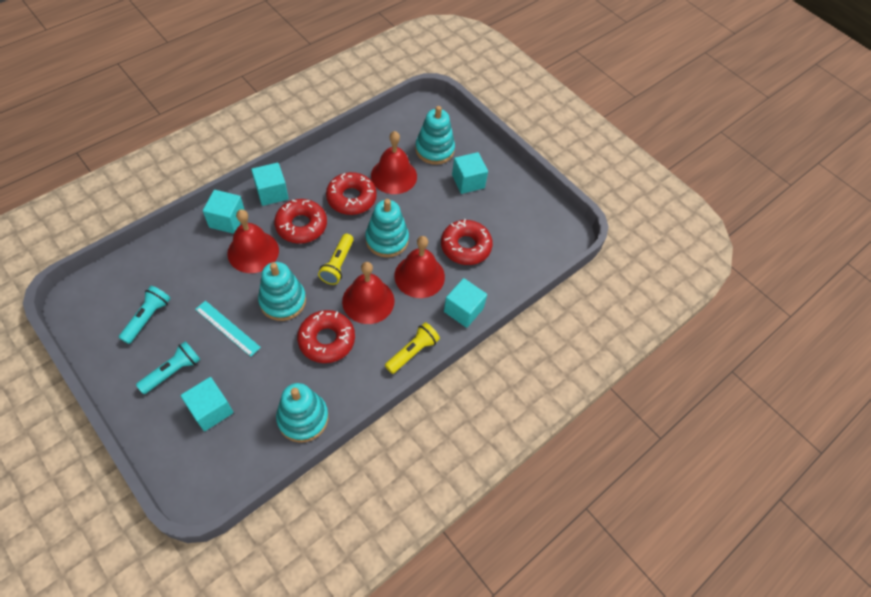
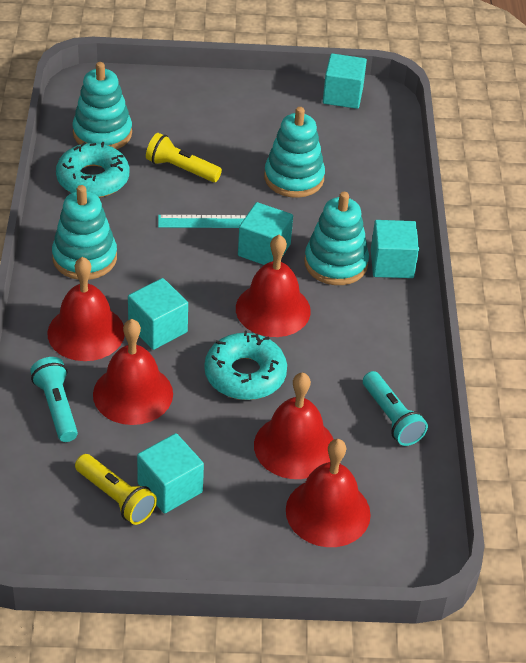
red bell: [227,209,279,273] [342,262,394,324] [371,131,417,194] [394,236,445,298] = 4 -> [47,257,125,361] [93,319,173,425] [236,235,311,337] [254,373,334,479] [286,439,371,547] = 5
red donut: [274,199,327,244] [297,310,355,363] [326,172,377,215] [441,219,493,265] = 4 -> none = 0
turquoise donut: none = 0 -> [56,142,129,198] [204,331,287,400] = 2

